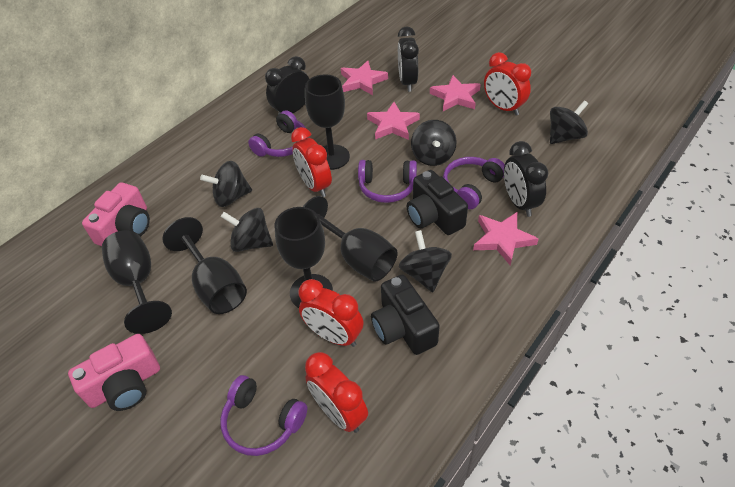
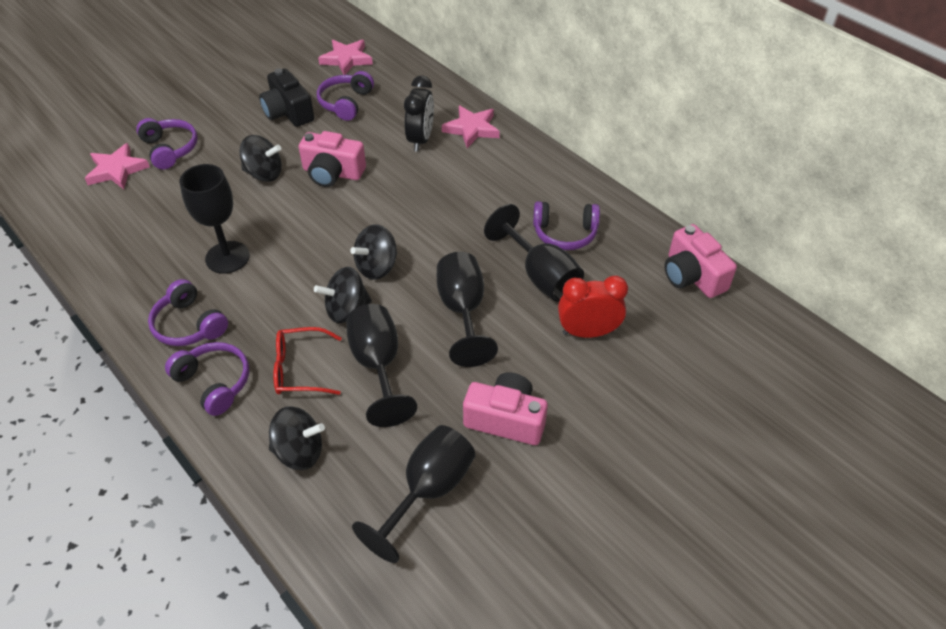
black camera: [371,274,440,355] [407,170,468,235] = 2 -> [259,68,314,127] = 1
black clock: [265,56,309,115] [398,26,419,92] [504,141,548,217] = 3 -> [404,75,434,152] = 1
black spinning top: [200,161,252,207] [221,208,273,252] [399,230,452,292] [411,120,457,166] [550,100,588,144] = 5 -> [239,135,282,182] [269,406,325,470] [314,267,372,323] [350,224,397,280] = 4
pink camera: [68,334,160,411] [82,182,150,246] = 2 -> [299,131,366,187] [463,372,548,445] [664,224,737,298] = 3
pink star: [341,61,388,95] [367,102,420,140] [430,75,481,111] [473,212,538,266] = 4 -> [85,143,150,189] [318,40,373,75] [442,105,500,148] = 3
purple headphones: [220,375,307,456] [248,111,308,157] [358,160,417,203] [443,157,505,209] = 4 -> [136,118,198,169] [148,279,228,346] [165,342,249,416] [317,71,374,121] [533,201,600,250] = 5
red clock: [291,127,332,197] [299,279,364,347] [305,352,368,433] [484,52,531,115] = 4 -> [558,276,628,338] = 1
red glasses: none = 0 -> [273,327,342,395] = 1

